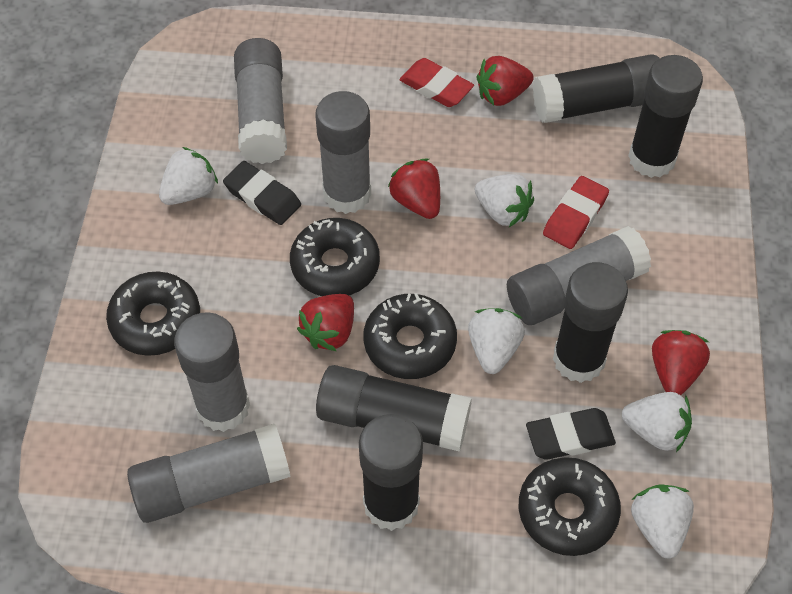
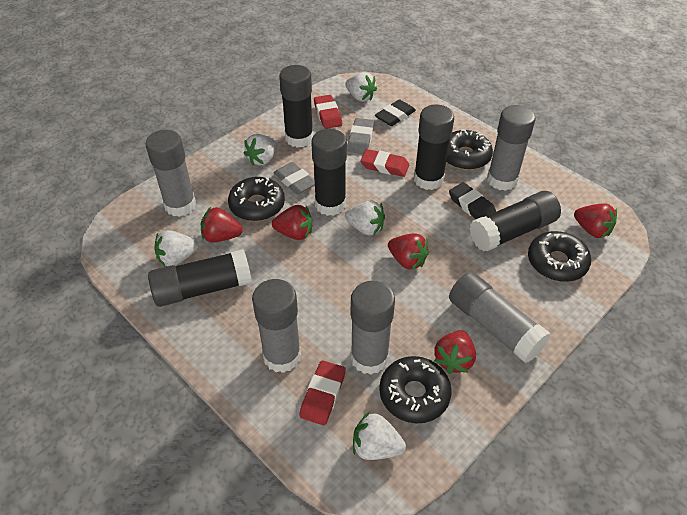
grey eraser: none = 0 -> [274,162,315,194] [347,118,374,154] = 2
red eraser: [399,58,474,107] [543,176,609,249] = 2 -> [300,360,346,425] [314,95,342,129] [360,149,409,177] = 3
red strawberry: [297,294,354,351] [388,159,440,219] [477,56,534,106] [652,330,710,395] = 4 -> [201,207,243,242] [272,205,312,240] [388,233,429,270] [434,330,476,374] [574,203,617,238] = 5

